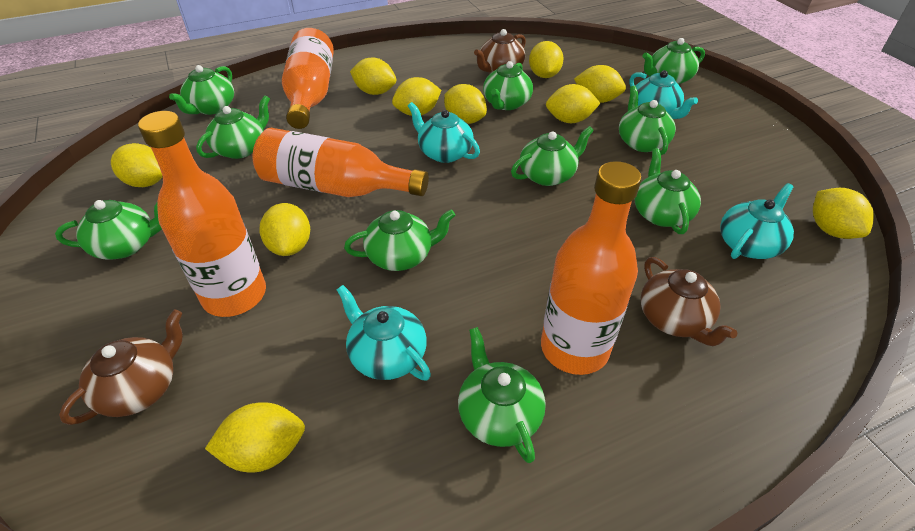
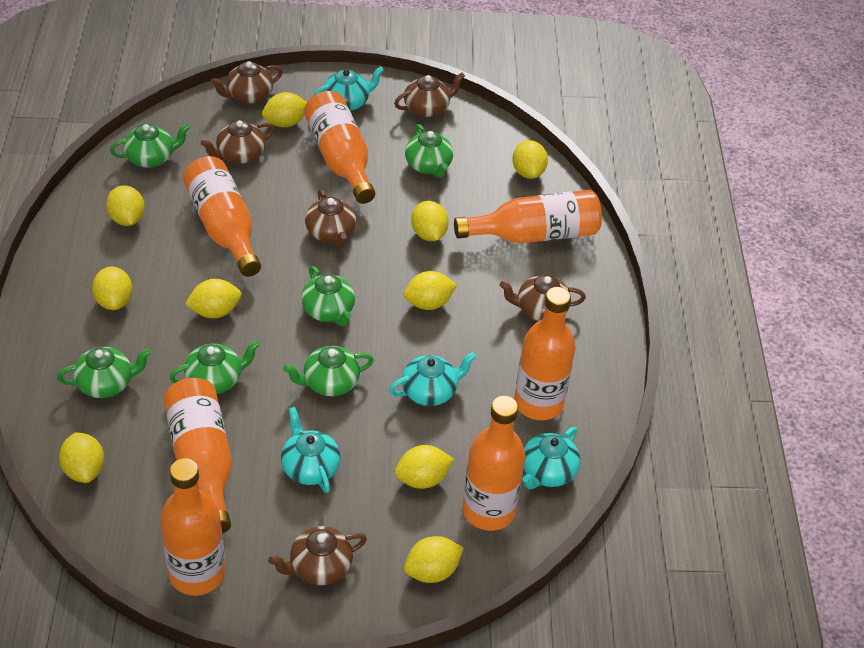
brown teapot: [59,309,183,425] [474,29,526,73] [641,257,737,346] = 3 -> [201,120,274,164] [211,61,283,104] [268,526,367,585] [305,189,356,247] [394,72,465,117] [499,275,586,321] = 6
green teapot: [55,200,162,259] [169,65,234,115] [196,95,270,159] [344,210,455,271] [458,327,546,463] [483,61,533,110] [511,126,594,186] [619,86,676,155] [635,148,701,234] [643,38,705,85] = 10 -> [57,347,152,398] [110,124,190,168] [170,341,260,394] [283,346,374,396] [301,266,355,326] [405,124,453,178] = 6
orange bottle: [138,111,266,317] [253,128,429,197] [282,28,334,129] [541,161,642,375] = 4 -> [160,458,225,596] [164,378,232,534] [183,156,261,277] [304,91,375,204] [454,190,602,244] [463,396,526,531] [514,287,576,420] = 7

